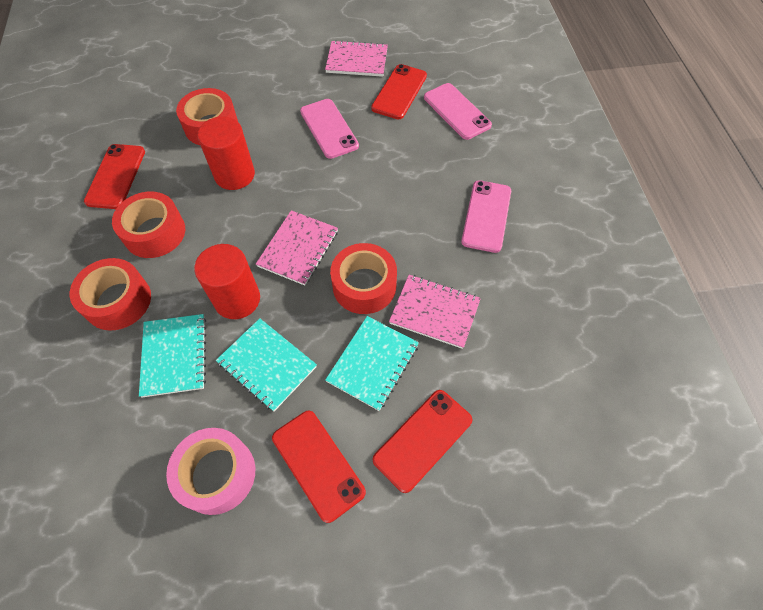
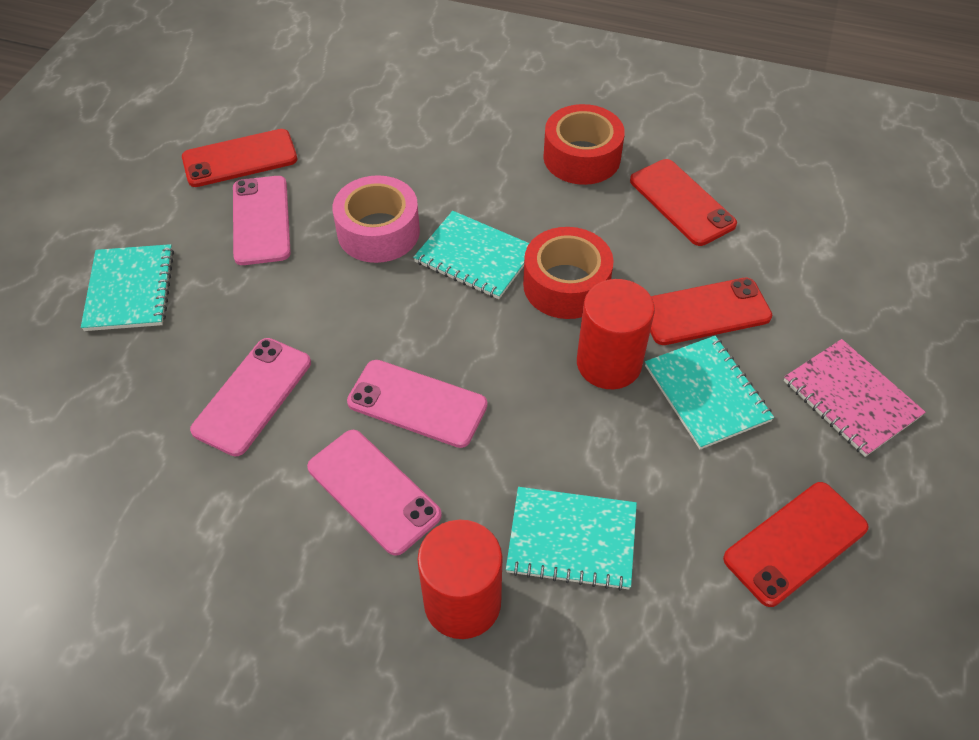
pink notebook: [256,210,338,286] [325,40,388,77] [389,275,481,349] = 3 -> [784,339,926,457] = 1
pink phone: [300,99,359,159] [424,83,492,140] [461,180,511,253] = 3 -> [190,338,311,456] [233,176,291,265] [307,430,442,556] [347,360,487,448] = 4
red tape: [70,258,151,331] [112,192,185,258] [176,88,238,145] [330,243,397,314] = 4 -> [523,227,614,319] [543,104,625,185] = 2
turquoise notebook: [139,314,206,397] [216,318,317,412] [325,316,419,411] = 3 -> [81,244,174,331] [413,211,529,299] [506,487,637,591] [645,336,774,450] = 4

